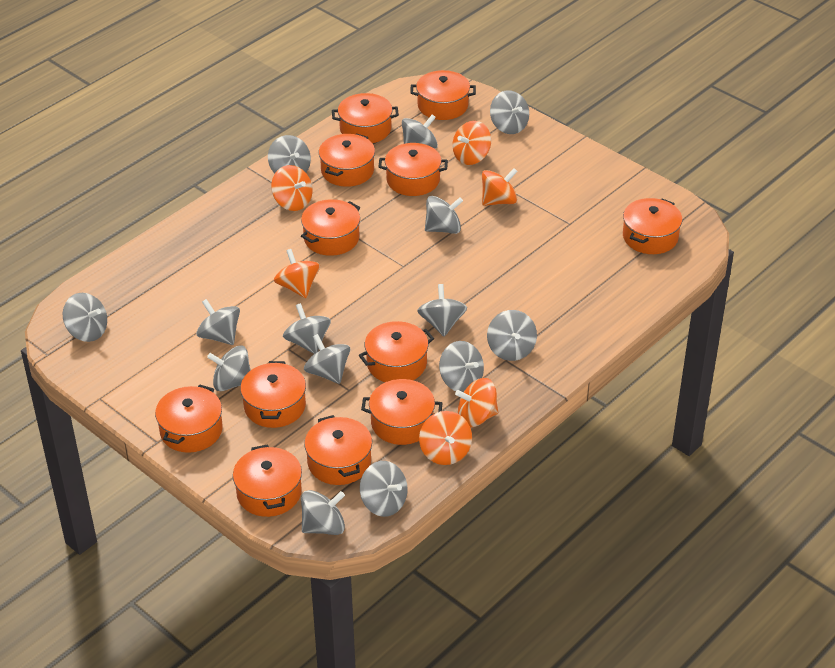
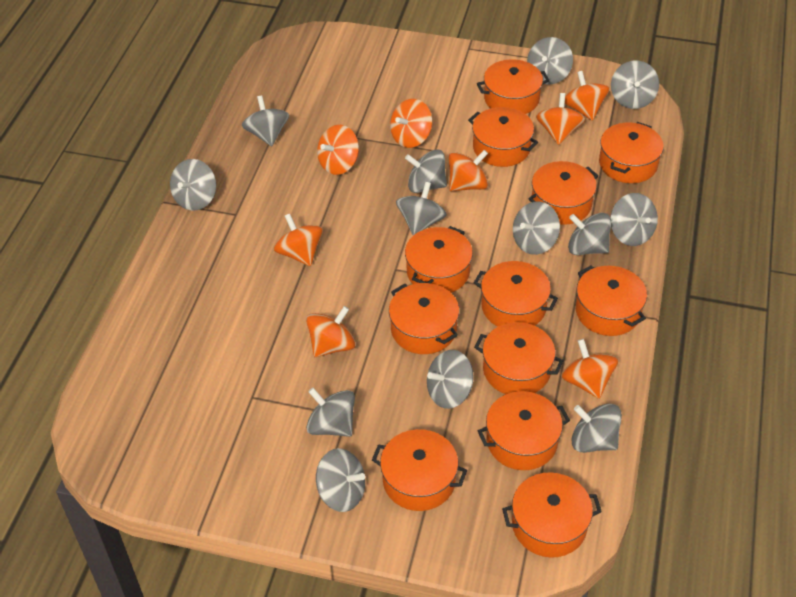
grey spinning top: [63,293,107,342] [196,299,240,345] [207,346,251,391] [268,135,311,174] [283,303,331,354] [301,490,345,535] [304,334,350,384] [360,461,408,517] [402,114,438,149] [417,284,467,337] [425,196,463,234] [439,341,484,392] [487,310,537,361] [490,90,529,134] = 14 -> [170,159,216,211] [242,95,289,146] [306,388,355,437] [316,448,365,512] [396,182,447,235] [405,149,447,193] [427,350,474,409] [513,202,560,255] [527,37,573,85] [568,213,611,255] [571,404,622,453] [610,193,658,246] [611,60,659,109] = 13
orange spinning top: [271,165,312,211] [274,249,320,298] [419,411,472,465] [452,121,491,165] [455,378,498,427] [482,168,518,206] = 6 -> [274,214,323,266] [306,306,356,357] [317,125,359,175] [390,99,432,148] [449,150,488,191] [536,93,585,145] [561,339,618,399] [565,71,610,121] = 8

